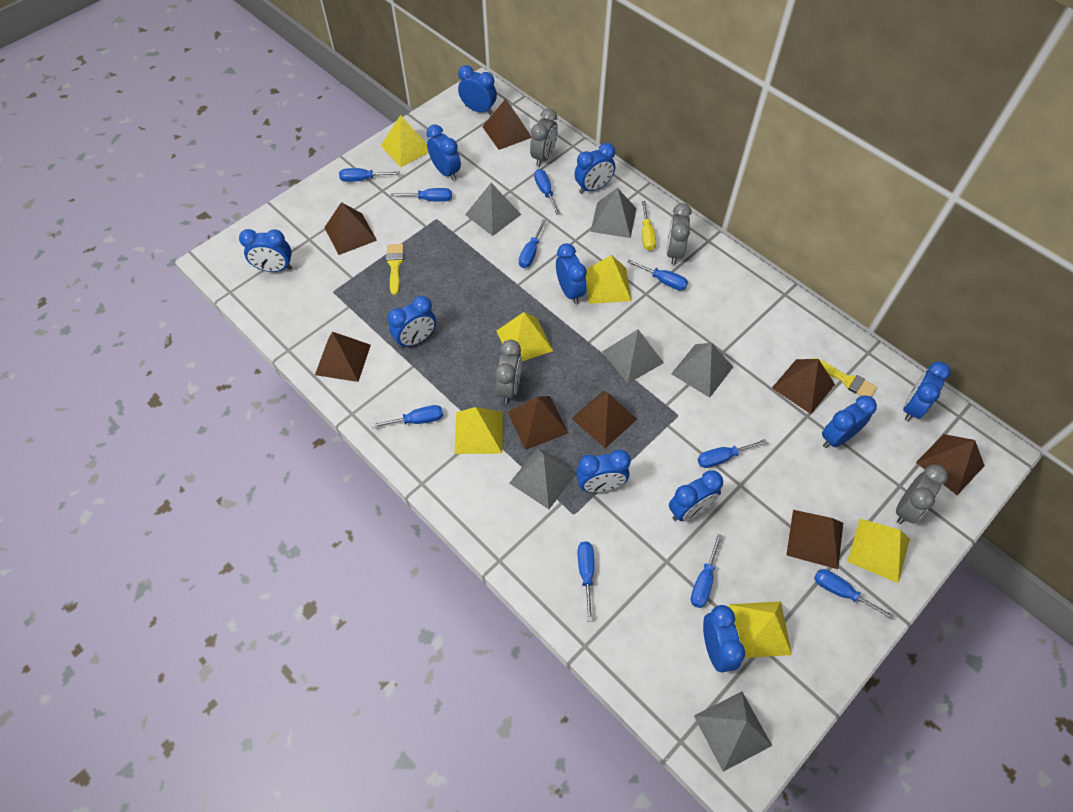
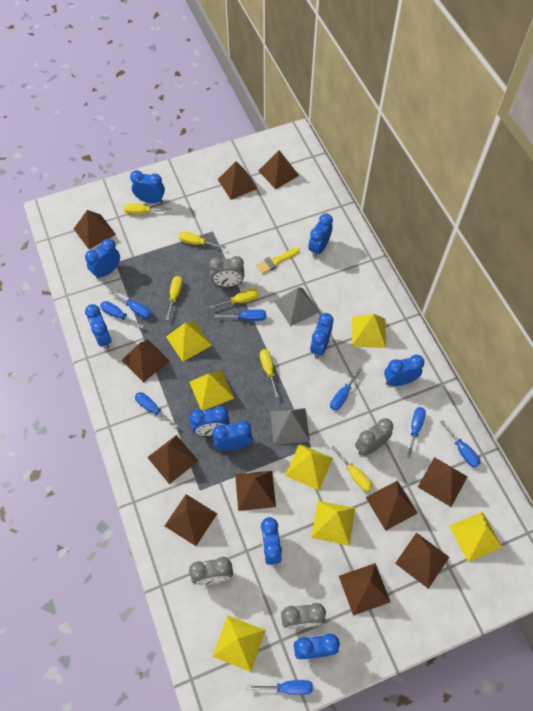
blue clock: [239,229,292,272] [388,296,436,349] [426,124,461,181] [458,65,497,115] [556,243,587,304] [574,143,615,194] [576,450,631,492] [669,470,723,521] [703,605,745,672] [822,395,877,448] [903,362,951,421] = 11 -> [85,239,120,279] [85,304,112,349] [130,170,165,203] [190,406,230,436] [212,421,252,451] [261,517,282,565] [294,634,340,659] [308,213,333,257] [310,313,333,358] [384,355,424,386] = 10
blue screwdriver: [339,168,400,182] [371,405,443,428] [391,188,452,202] [519,219,546,268] [534,169,560,215] [578,541,594,621] [627,260,688,291] [691,534,722,608] [698,439,767,468] [814,569,894,620] = 10 -> [100,301,144,329] [109,290,152,318] [135,392,178,429] [215,309,266,321] [247,680,313,695] [330,367,362,411] [407,407,426,458] [440,420,480,468] = 8
brown pyramid: [315,332,371,382] [324,202,377,255] [482,99,532,150] [508,396,568,450] [571,391,637,448] [772,359,835,414] [786,510,843,569] [916,434,985,495] = 8 -> [74,210,116,249] [122,339,170,382] [147,435,198,484] [165,494,217,546] [218,161,258,200] [235,471,276,511] [258,150,299,189] [339,563,390,616] [366,480,418,531] [395,533,449,589] [418,457,468,507] = 11
grey pyramid: [465,183,522,236] [510,448,576,509] [591,188,636,238] [602,329,664,383] [671,343,733,398] [694,692,772,772] = 6 -> [270,408,310,445] [274,287,319,326] = 2
yellow brush: [386,244,404,295] [812,358,877,397] = 2 -> [256,247,300,274] = 1
yellow pyramid: [381,115,429,167] [454,407,503,454] [496,312,553,361] [586,255,632,304] [729,601,792,658] [847,518,910,583] = 6 -> [166,321,212,362] [189,370,234,411] [212,615,266,672] [285,444,333,490] [311,501,355,546] [352,314,386,348] [449,512,502,562] = 7
yellow screwdriver: [642,201,656,251] = 1 -> [124,203,172,214] [166,276,183,320] [179,232,226,249] [210,289,259,309] [260,349,279,398] [331,445,373,492] = 6

